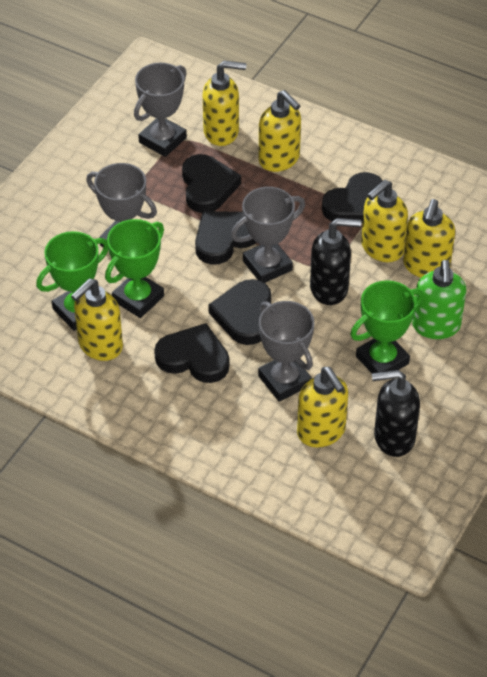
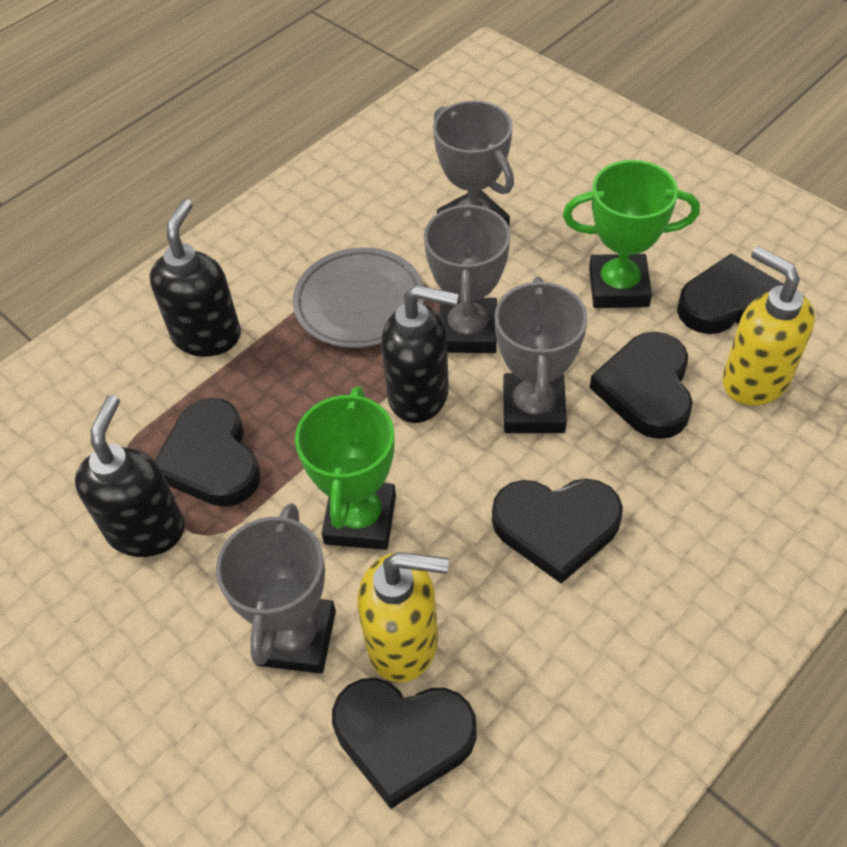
black soap dispenser: [310,218,361,305] [372,370,420,457] = 2 -> [75,395,185,557] [150,199,241,357] [381,285,459,423] = 3
green soap dispenser: [412,260,466,339] = 1 -> none = 0
green trophy: [36,231,108,331] [105,219,164,318] [350,280,423,381] = 3 -> [295,386,396,550] [563,160,700,308] = 2
grey plate: none = 0 -> [293,247,424,348] = 1
yellow soap dispenser: [71,278,123,361] [203,61,246,146] [259,90,301,172] [297,367,348,448] [361,180,408,262] [403,199,455,278] = 6 -> [358,552,449,682] [722,246,815,406] = 2

